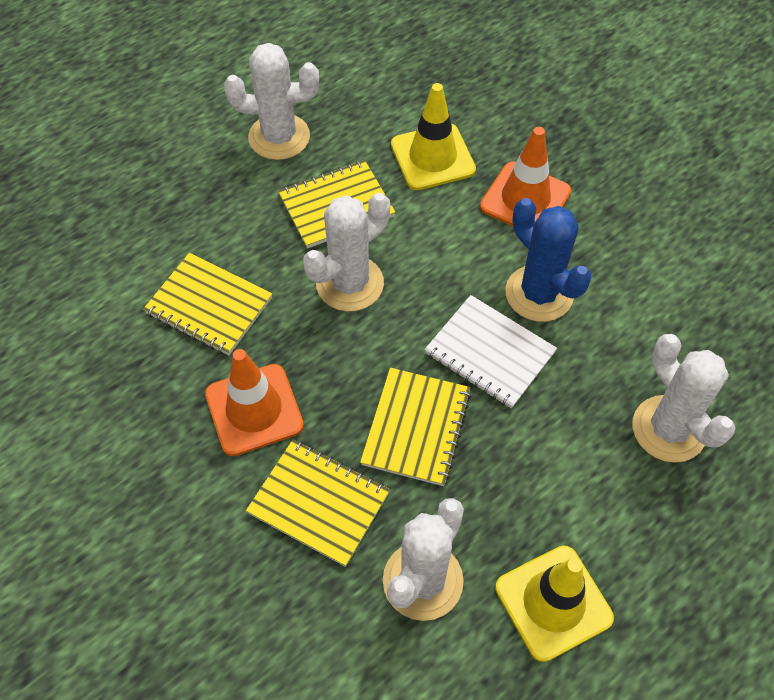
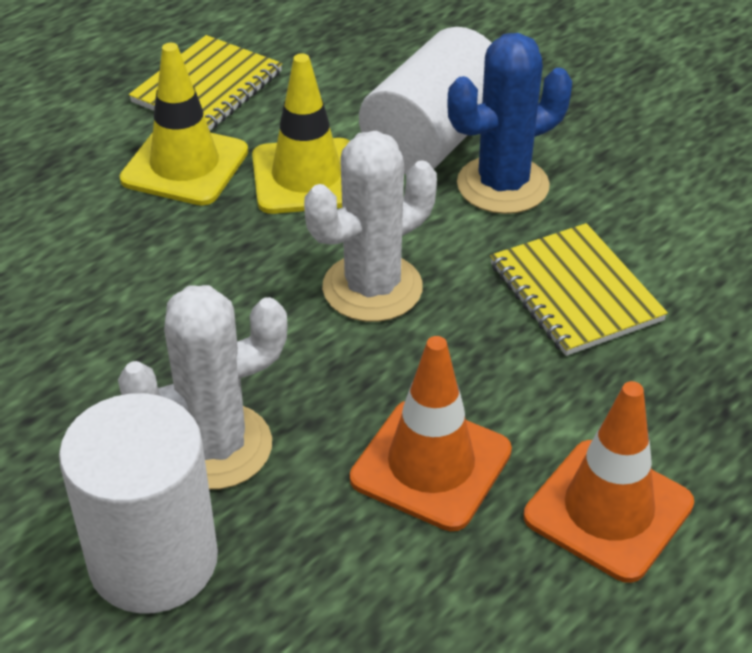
white cactus: [224,43,319,160] [303,193,390,312] [383,498,464,621] [633,334,735,463] = 4 -> [118,285,288,490] [304,131,437,322] = 2
white cylinder: none = 0 -> [59,393,218,614] [359,27,492,174] = 2
white notebook: [424,295,557,409] = 1 -> none = 0
yellow notebook: [143,253,272,356] [246,439,390,567] [278,160,396,248] [360,368,471,486] = 4 -> [129,35,282,130] [490,223,668,356] = 2

